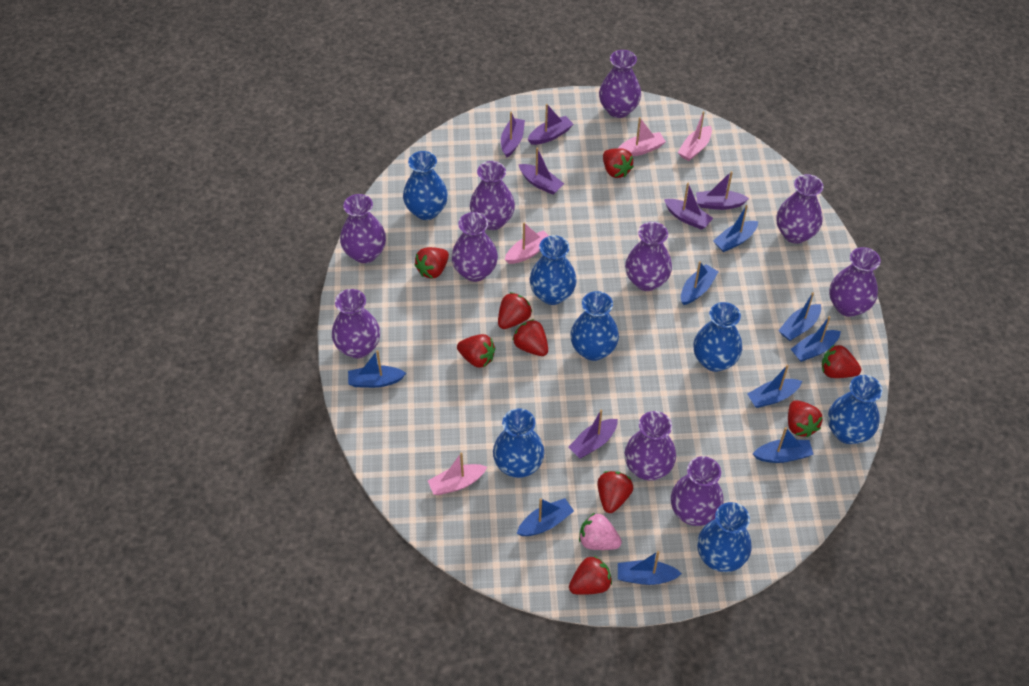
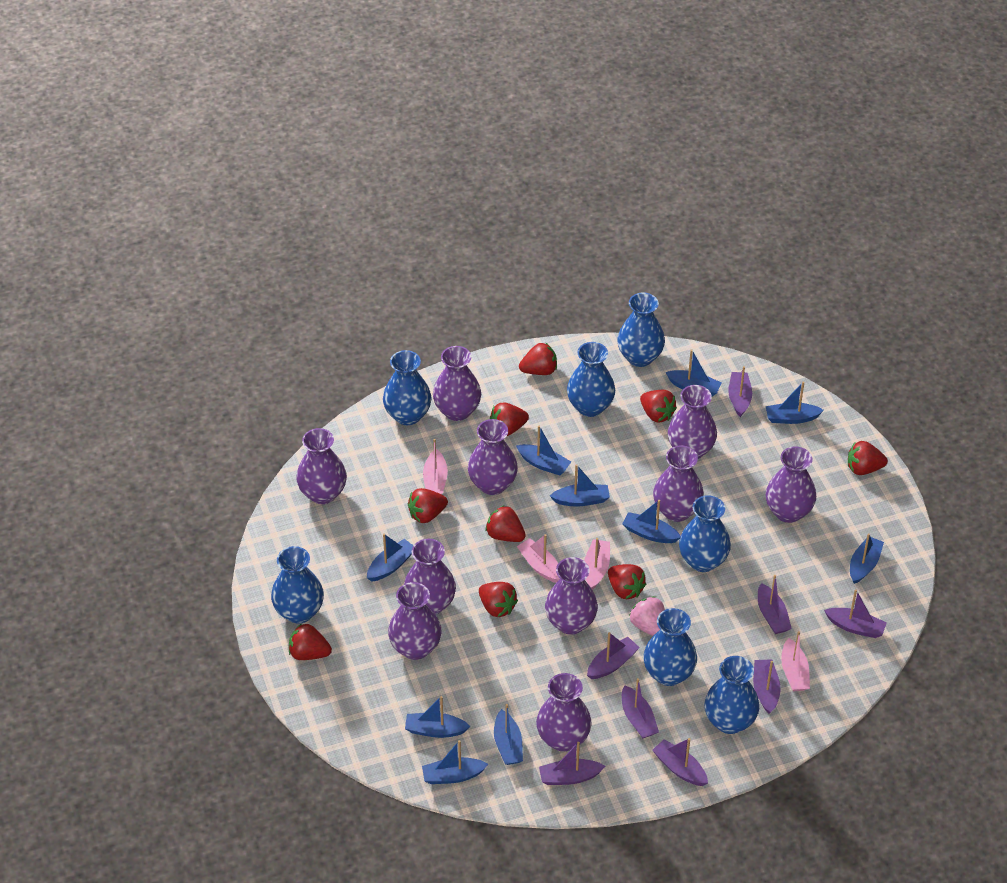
blue boat: [348,350,406,388] [517,498,574,536] [618,551,682,585] [681,261,719,305] [713,205,758,252] [747,365,802,408] [753,427,814,463] [778,292,821,341] [791,316,841,362] = 9 -> [367,534,413,582] [405,696,471,738] [422,740,488,784] [494,704,523,765] [516,426,571,475] [550,464,610,507] [622,500,681,543] [665,349,722,396] [766,381,824,424] [850,533,884,584] = 10
purple boat: [501,112,525,158] [519,148,564,195] [528,104,573,145] [568,410,618,458] [664,183,713,230] [696,171,749,210] = 6 -> [539,742,605,785] [587,632,640,679] [622,678,659,738] [652,738,708,786] [728,366,752,417] [753,659,780,714] [758,575,792,634] [824,589,887,638] = 8

